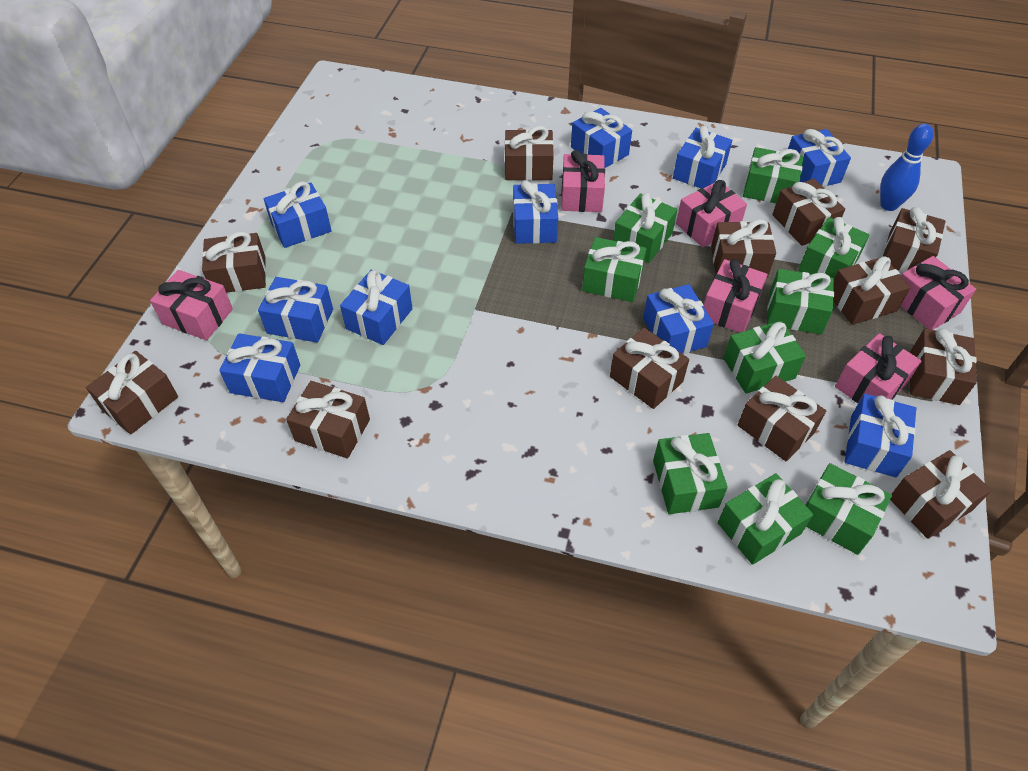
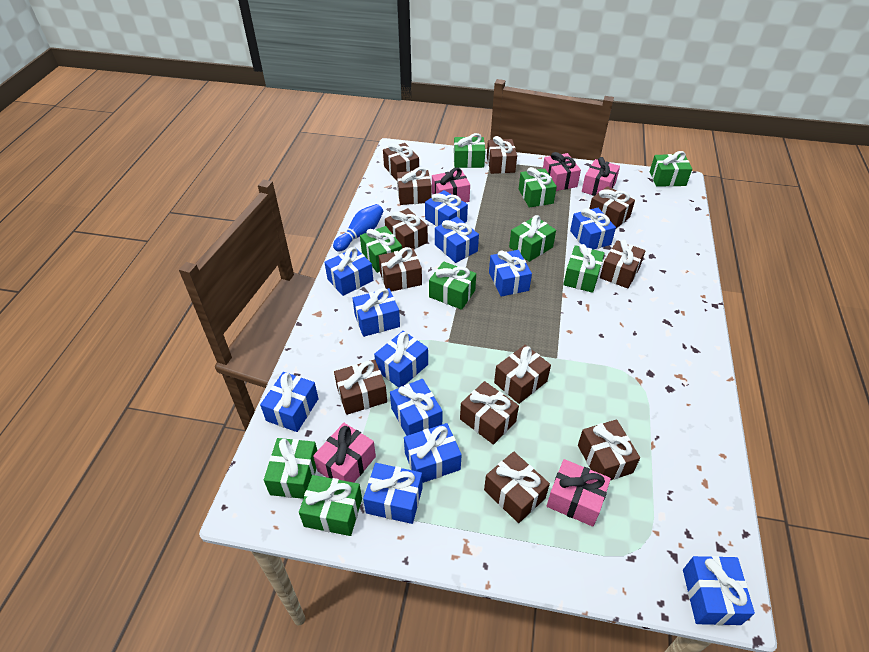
blue gift: [219,333,300,402] [258,277,333,343] [264,181,332,248] [340,270,413,345] [513,180,558,244] [571,108,632,168] [643,284,714,354] [673,126,732,188] [788,129,851,187] [845,394,916,477] = 10 -> [260,372,319,432] [324,247,373,296] [352,288,400,337] [363,463,423,524] [374,331,428,388] [390,379,443,436] [404,423,462,483] [425,190,468,227] [435,217,479,263] [489,250,532,297] [570,208,616,250] [683,556,755,625] = 12
pink gift: [150,270,233,340] [561,150,605,212] [676,180,747,247] [703,259,768,333] [835,333,921,403] [901,256,976,330] = 6 -> [313,423,376,483] [432,167,470,202] [543,152,581,191] [547,459,611,527] [582,157,620,196] = 5

